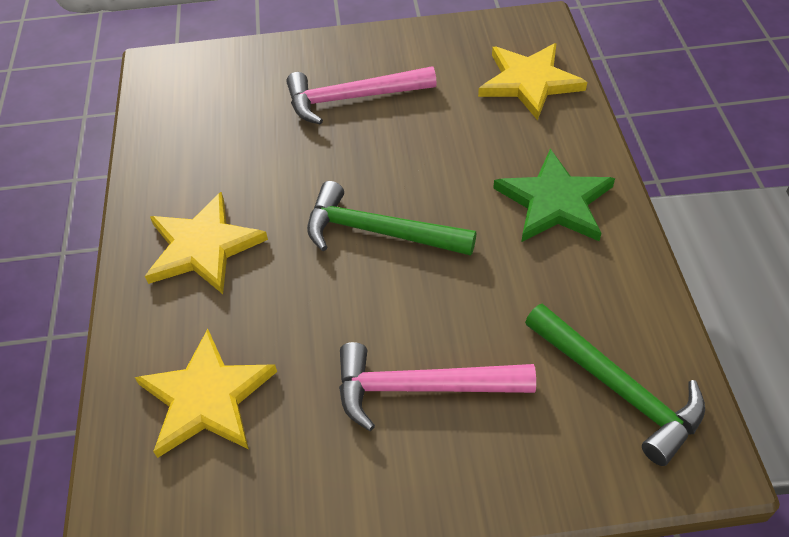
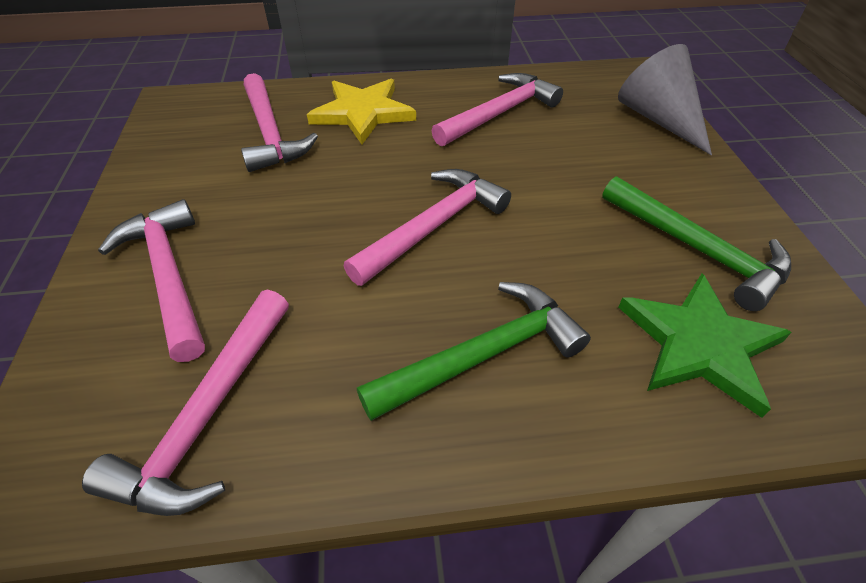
grey cone: none = 0 -> [618,44,712,155] = 1
pink hammer: [287,66,437,125] [339,342,536,431] = 2 -> [82,290,289,516] [98,199,205,362] [241,73,318,172] [344,169,511,286] [431,73,563,146] = 5
yellow star: [135,329,277,458] [145,192,268,294] [478,43,587,120] = 3 -> [307,79,416,144] = 1

